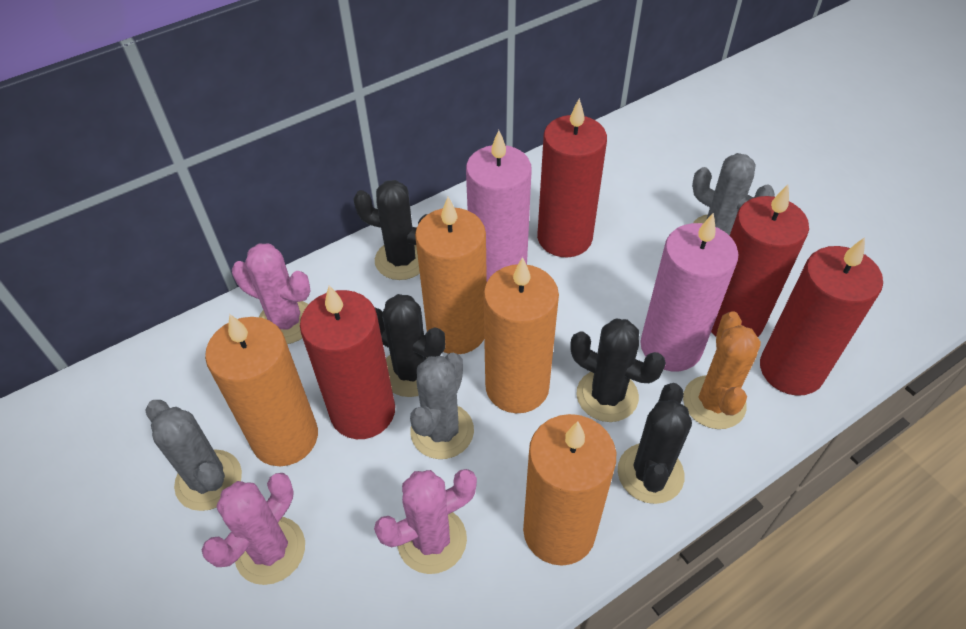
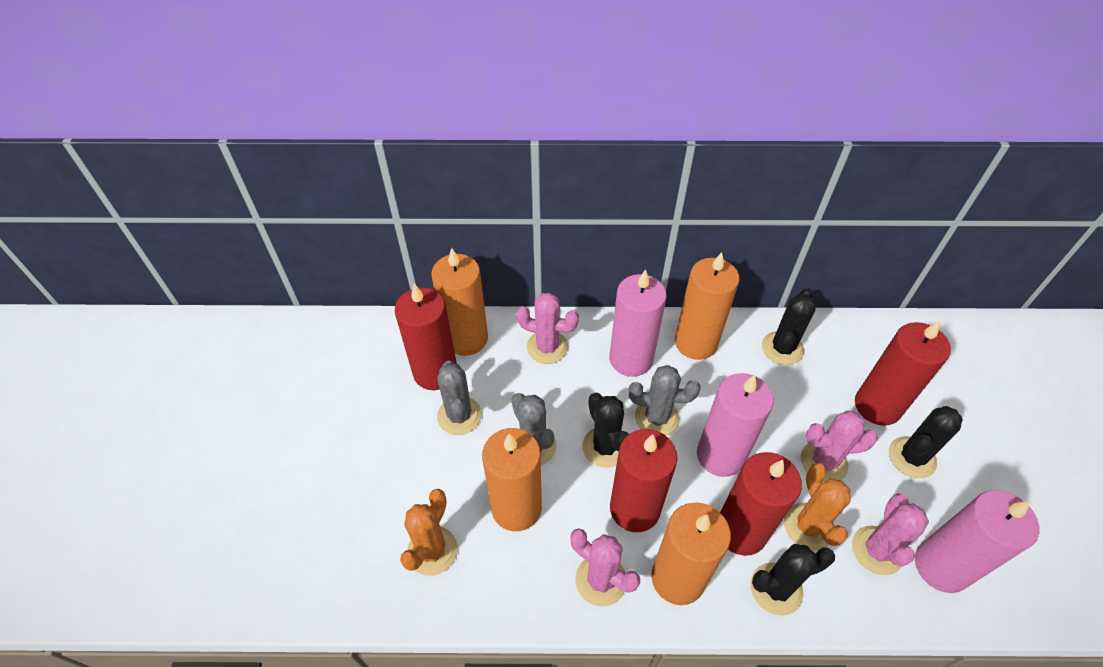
orange cactus: [683,312,761,429] = 1 -> [400,489,458,576] [784,463,851,551] = 2
pink cactus: [202,473,305,585] [232,243,310,344] [374,469,477,574] = 3 -> [516,293,579,364] [571,528,640,606] [801,411,878,482] [852,493,929,575] = 4
pink candle: [466,130,532,281] [640,213,738,371] = 2 -> [609,269,667,377] [697,373,773,477] [915,490,1039,593] = 3

